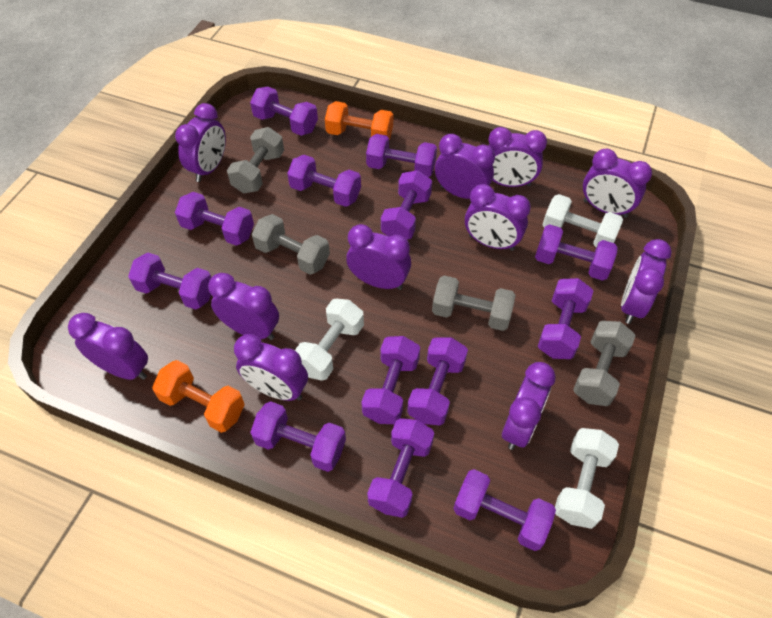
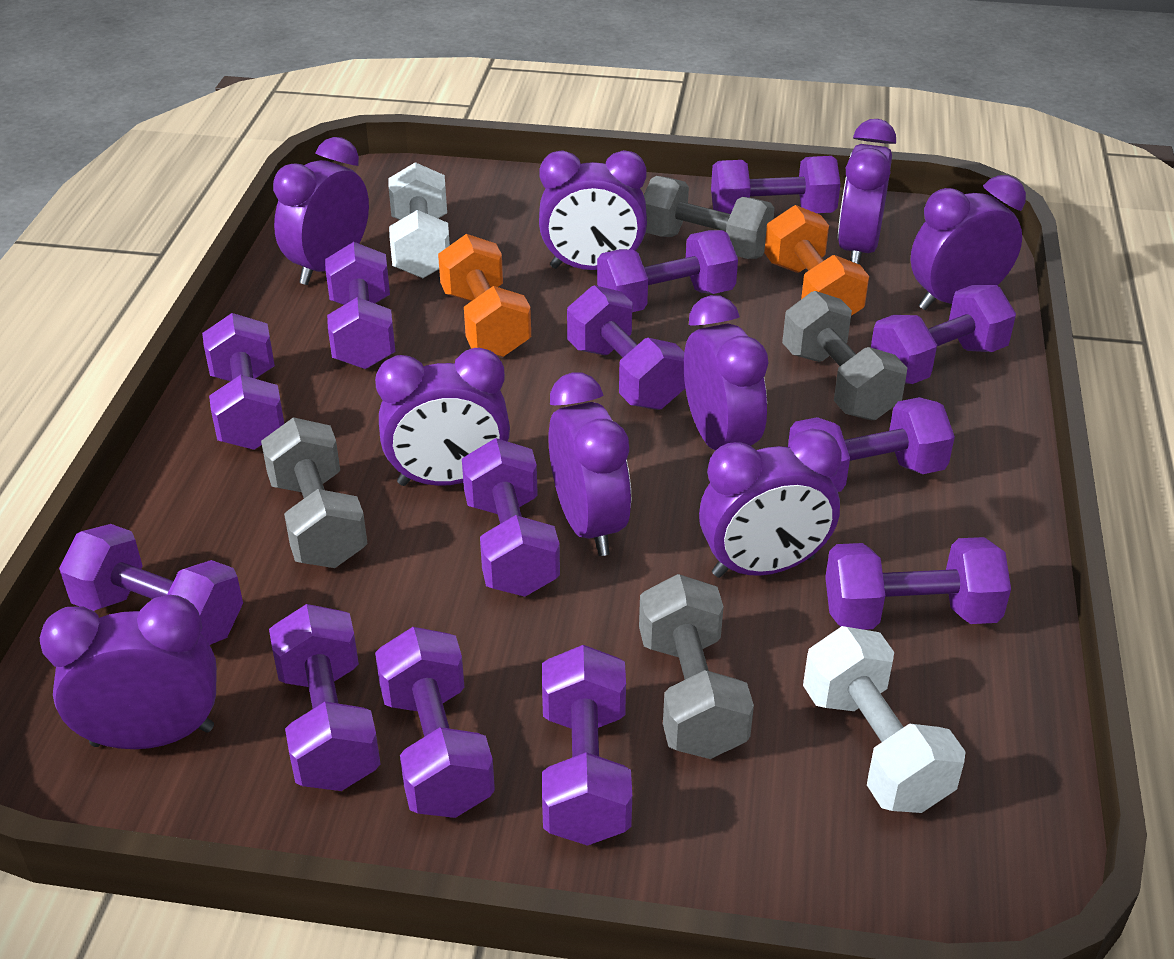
purple clock: [68,313,148,380] [175,103,226,182] [208,273,279,340] [234,334,308,401] [346,224,411,290] [435,134,495,199] [465,184,531,251] [488,127,547,187] [502,362,556,450] [583,149,652,218] [621,239,672,324] = 11 -> [40,595,217,749] [273,137,369,285] [375,348,510,486] [539,150,647,270] [548,372,631,556] [684,295,768,450] [699,429,842,578] [838,119,896,264] [911,175,1026,310] = 9
white dumbbell: [295,299,364,381] [542,194,623,247] [555,428,619,529] = 3 -> [388,162,450,278] [803,626,966,813] = 2

